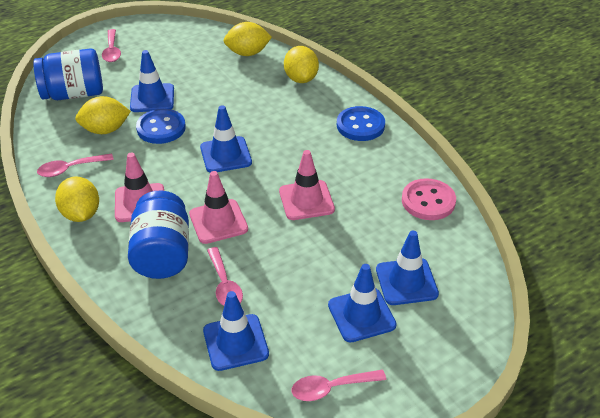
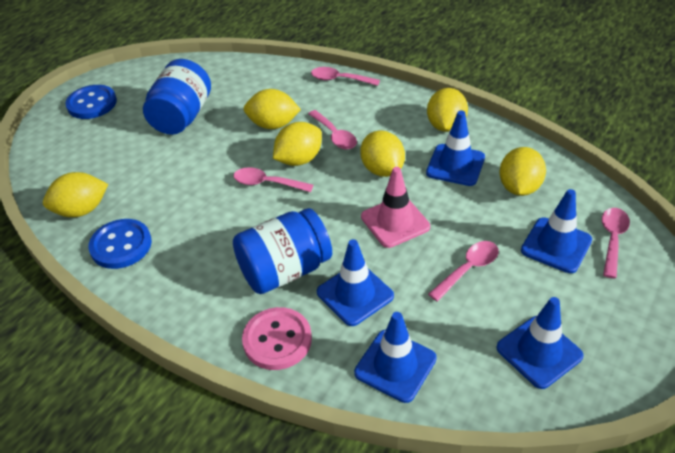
pink spoon: [37,153,114,177] [102,29,121,62] [207,247,243,306] [291,370,386,401] = 4 -> [234,167,313,192] [308,110,357,149] [311,67,380,86] [428,241,499,301] [602,208,630,278] = 5
pink traffic cone: [115,152,164,222] [189,171,248,244] [279,150,335,220] = 3 -> [361,167,430,248] = 1
yellow lemon: [55,176,99,222] [75,96,131,134] [224,22,272,56] [284,46,319,83] = 4 -> [43,172,108,217] [244,89,301,129] [273,122,322,166] [360,130,405,177] [427,88,468,132] [499,147,546,196] = 6

